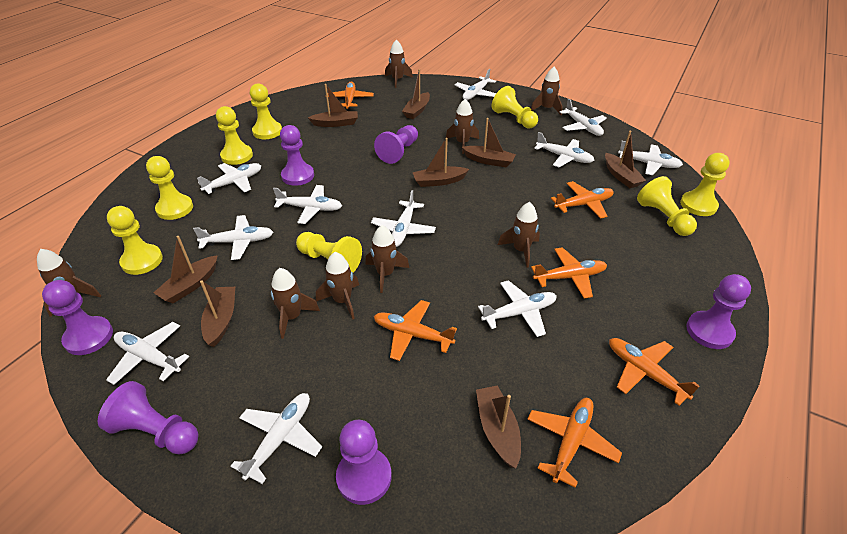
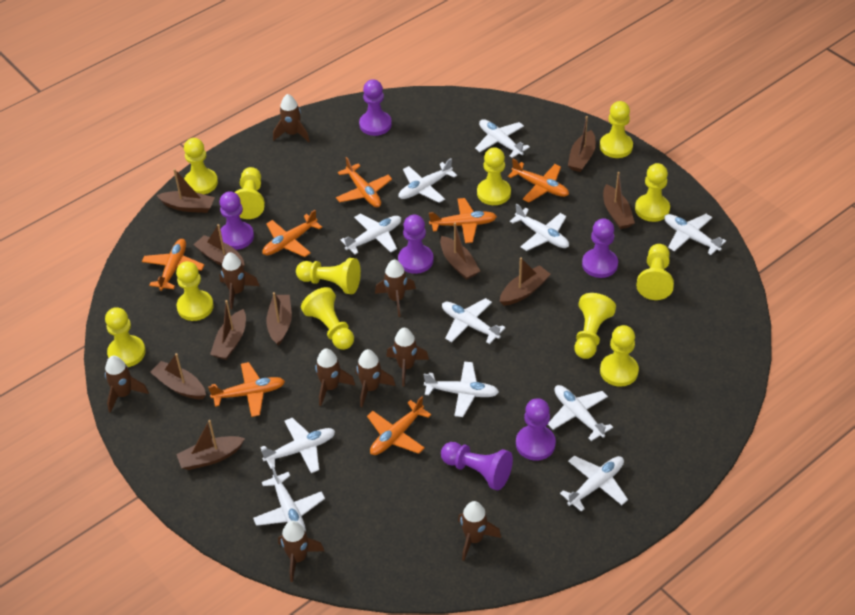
brown boat: [153,236,218,303] [200,281,235,347] [308,84,358,127] [402,69,430,119] [413,138,469,187] [462,118,516,167] [476,385,521,469] [605,131,646,188] = 8 -> [150,353,206,399] [156,169,215,213] [176,420,245,470] [193,224,245,267] [210,300,246,360] [266,292,292,346] [440,223,480,280] [499,257,551,306] [568,116,596,172] [603,172,635,229] = 10
brown rocket: [37,249,101,317] [271,268,320,339] [316,252,359,320] [365,225,409,293] [385,40,413,88] [446,99,479,154] [498,202,540,268] [531,67,562,115] = 8 -> [105,356,149,413] [220,252,259,309] [273,94,310,142] [278,521,324,582] [315,348,355,406] [356,349,396,407] [375,260,416,317] [386,328,429,386] [458,501,501,561] = 9
orange plane: [328,82,374,109] [374,300,457,361] [527,398,622,488] [531,247,607,299] [551,181,614,219] [609,338,700,406] = 6 -> [142,239,204,291] [208,362,285,417] [262,210,322,257] [336,157,392,207] [367,396,431,455] [429,198,497,243] [508,159,569,202] = 7
yellow pawn: [107,206,163,275] [146,156,193,220] [216,106,253,165] [250,83,282,139] [296,232,362,272] [492,86,538,128] [637,176,697,236] [680,153,730,216] = 8 -> [105,307,146,367] [176,261,214,321] [184,138,218,194] [234,167,265,219] [296,258,361,294] [301,287,354,350] [477,147,511,205] [574,293,616,359] [600,101,633,158] [600,325,639,387] [635,163,670,222] [636,244,674,300] = 12

